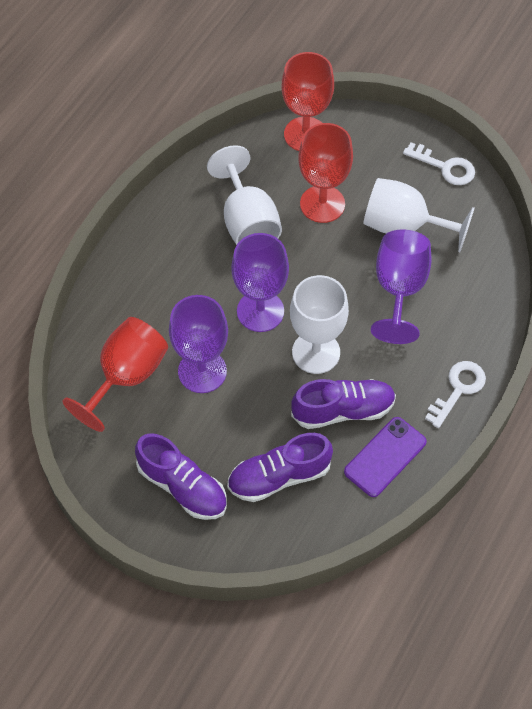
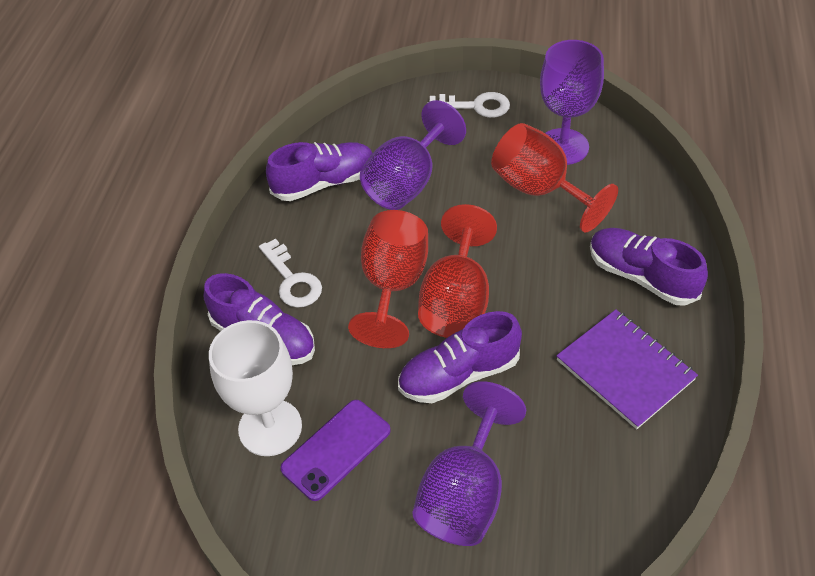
purple notebook: none = 0 -> [556,309,698,429] = 1
purple shoe: [135,433,227,520] [227,433,333,502] [291,379,396,429] = 3 -> [204,273,315,365] [266,142,372,201] [398,311,522,403] [590,228,708,306] = 4
white goblet: [207,145,282,245] [290,275,349,374] [363,178,474,252] = 3 -> [209,320,302,456] = 1

